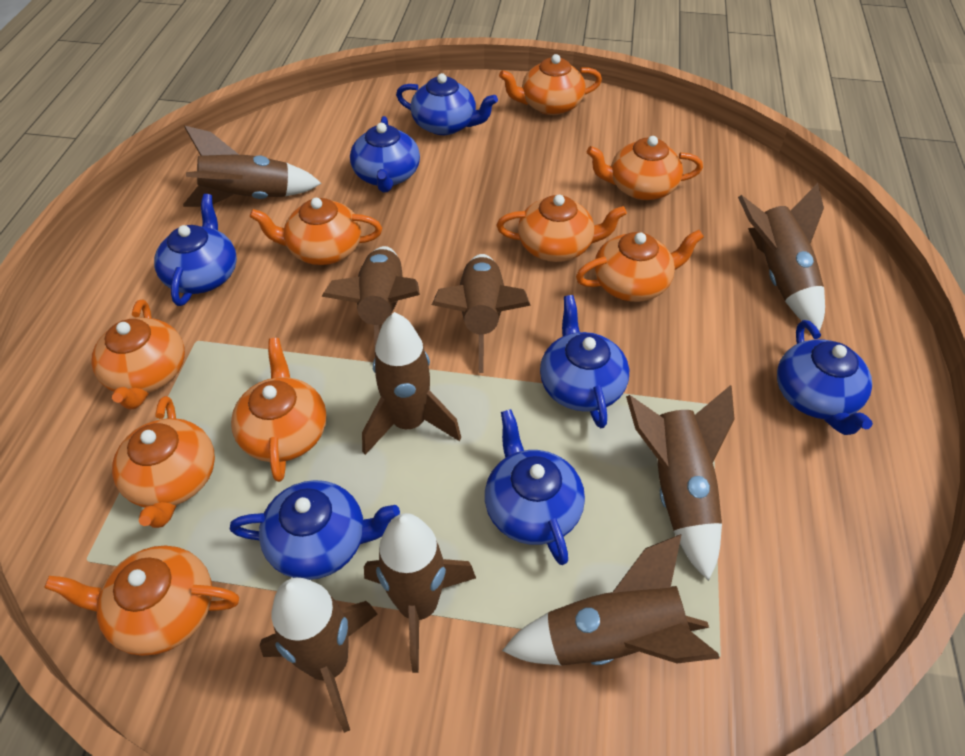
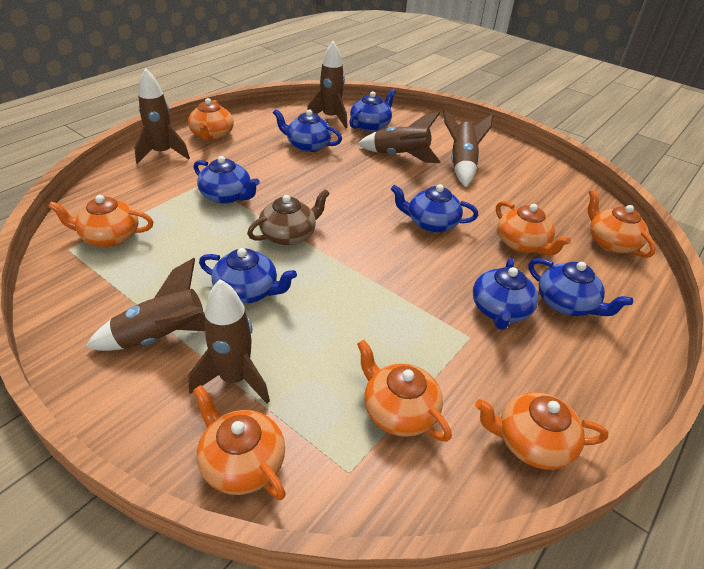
brown rocket: [183,126,322,207] [260,578,378,733] [322,246,420,346] [362,312,461,455] [364,513,476,673] [432,254,531,373] [502,534,719,665] [626,385,735,581] [738,183,825,332] = 9 -> [85,258,205,351] [134,68,190,164] [189,279,270,404] [307,41,348,128] [358,112,441,163] [443,110,493,187] = 6
brown teapot: none = 0 -> [247,189,330,245] = 1
orange teapot: [44,546,239,656] [91,300,185,410] [112,396,215,528] [231,338,327,482] [250,198,382,265] [497,195,627,262] [499,54,602,115] [576,230,704,302] [587,136,703,200] = 9 -> [48,195,153,247] [188,98,234,141] [193,385,286,500] [357,340,452,442] [475,392,608,470] [496,201,571,255] [588,190,656,258] = 7

